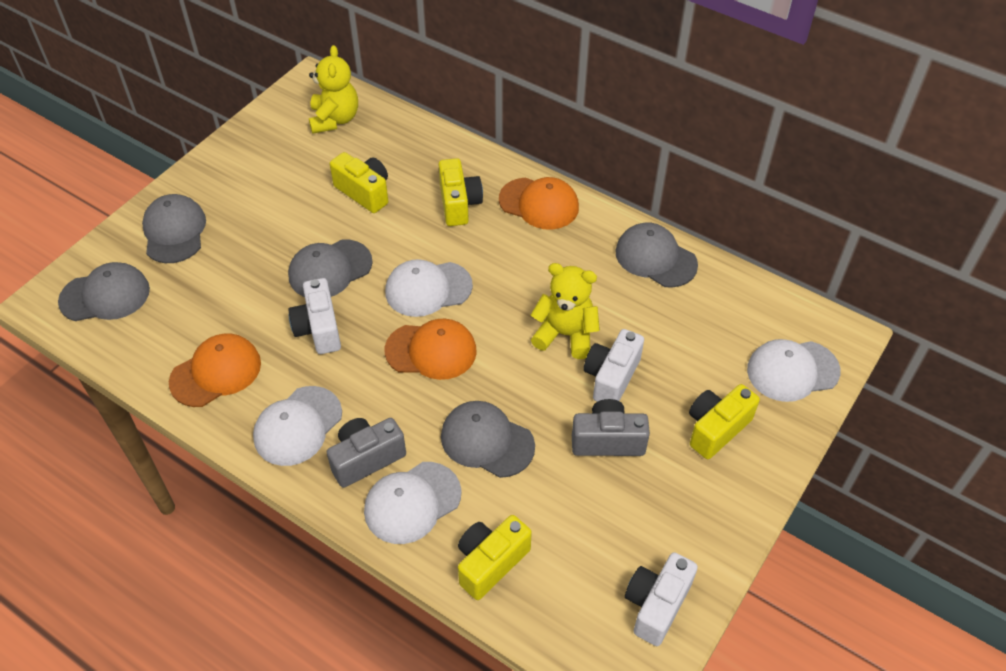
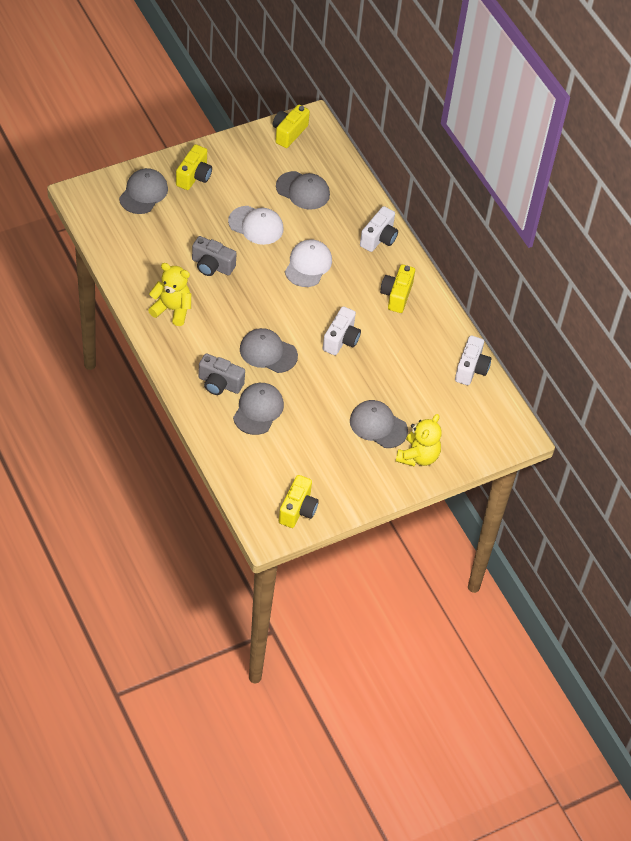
orange cap: [169,334,261,407] [385,319,477,380] [499,177,579,230] = 3 -> none = 0
white cap: [253,386,342,466] [364,462,462,544] [385,259,473,317] [747,339,841,402] = 4 -> [228,206,284,245] [285,239,332,287] = 2

